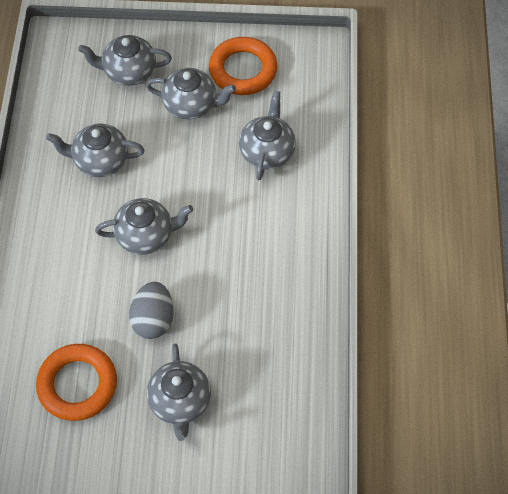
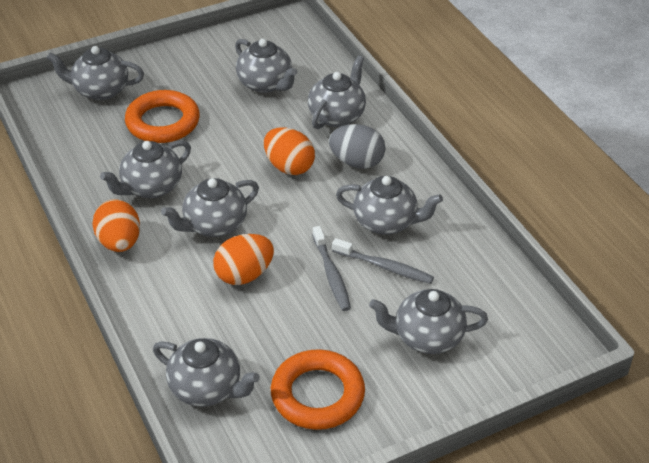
grey teapot: [46,124,145,177] [78,35,172,86] [95,198,193,255] [146,68,236,119] [147,343,211,441] [239,91,296,180] = 6 -> [47,46,144,100] [100,140,191,198] [153,338,260,407] [161,178,259,237] [235,39,297,93] [308,56,366,129] [336,176,443,235] [369,289,488,354] = 8
grey toothbrush: none = 0 -> [312,226,351,311] [332,238,434,284] = 2
orange egg: none = 0 -> [92,199,140,252] [213,234,274,285] [264,127,315,175] = 3

